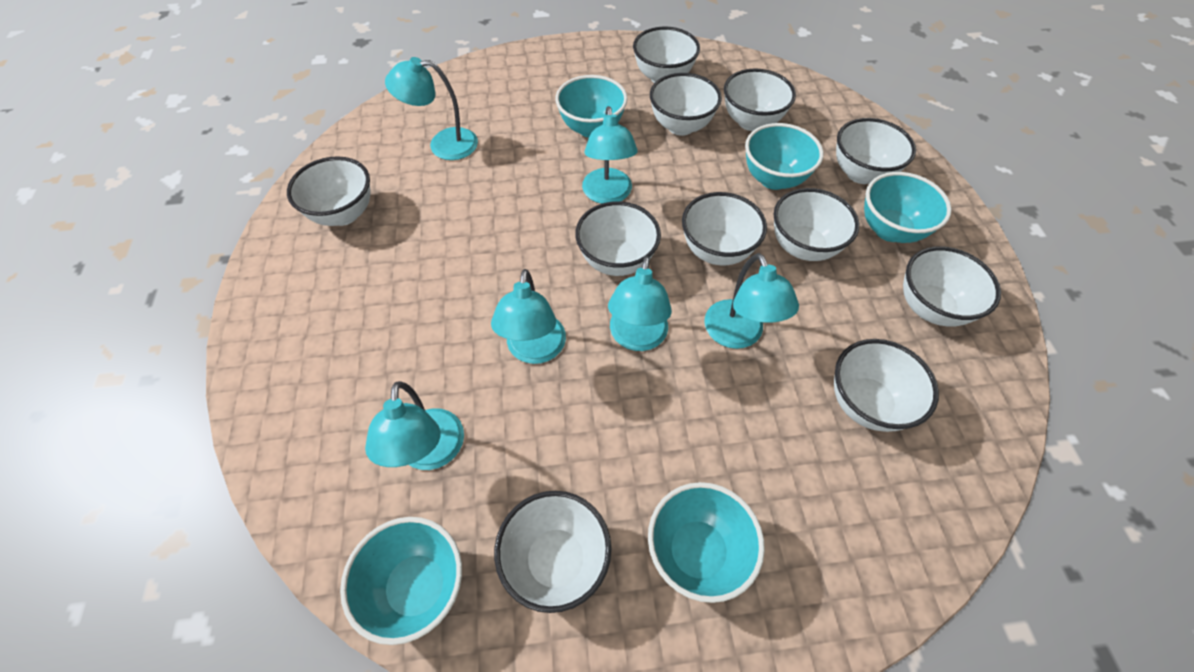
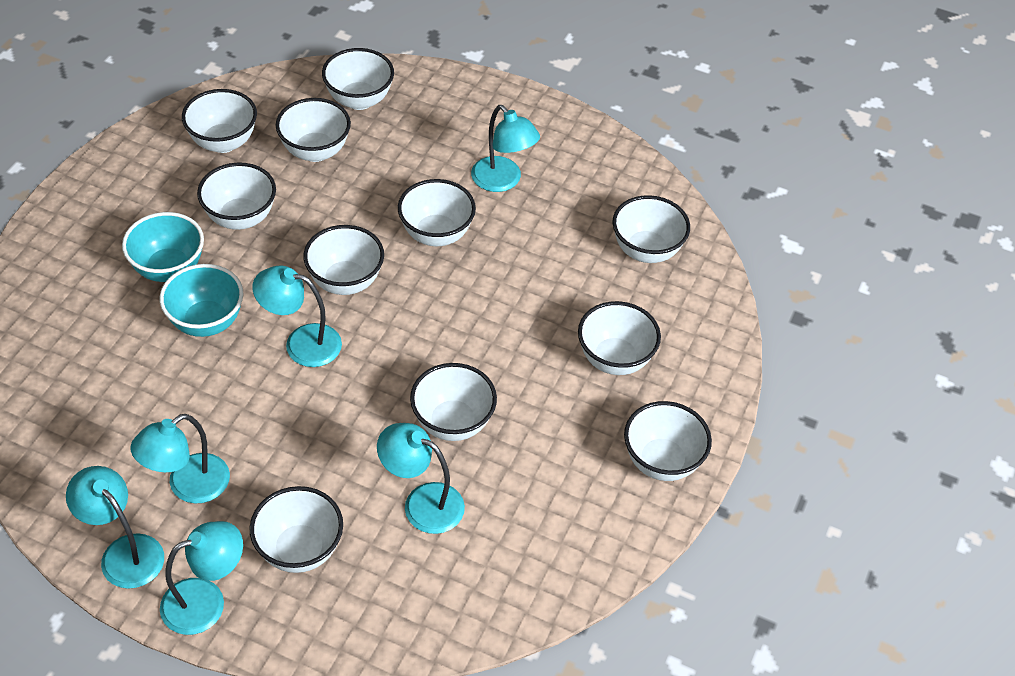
turquoise bowl: [340,517,462,645] [555,75,627,138] [648,482,765,603] [745,123,824,190] [864,172,952,243] = 5 -> [122,212,204,282] [159,264,244,337] = 2

